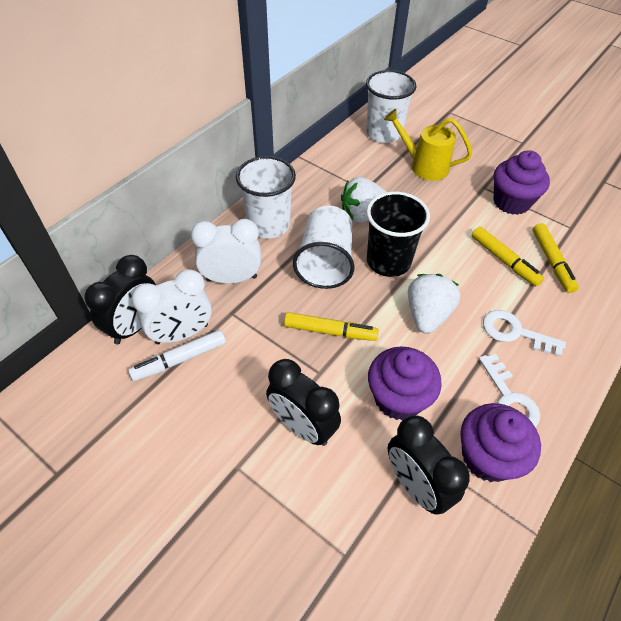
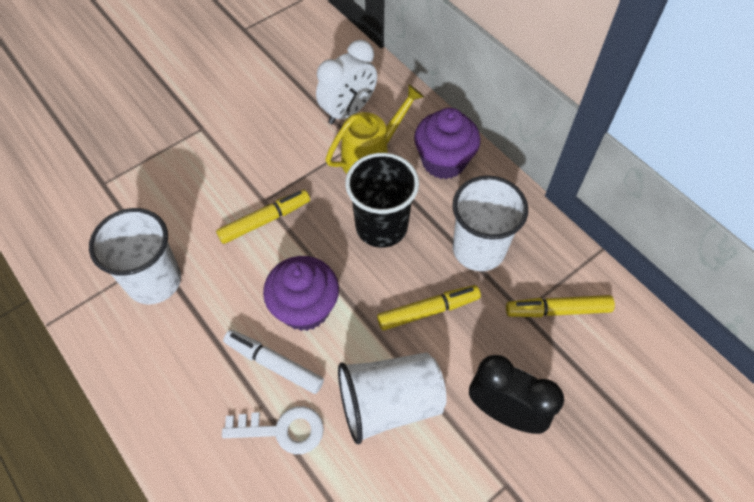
black clock: [84,255,156,344] [266,359,341,446] [388,415,470,515] = 3 -> [469,355,564,434] = 1
purple cupcake: [368,347,442,420] [460,403,541,482] [494,150,550,215] = 3 -> [263,256,339,331] [414,108,481,179] = 2
white clock: [131,269,212,344] [191,219,261,284] = 2 -> [316,40,377,124] = 1
white key: [479,354,540,427] [483,310,566,357] = 2 -> [222,406,324,454] = 1
white strawberry: [341,177,386,223] [408,274,460,334] = 2 -> none = 0

